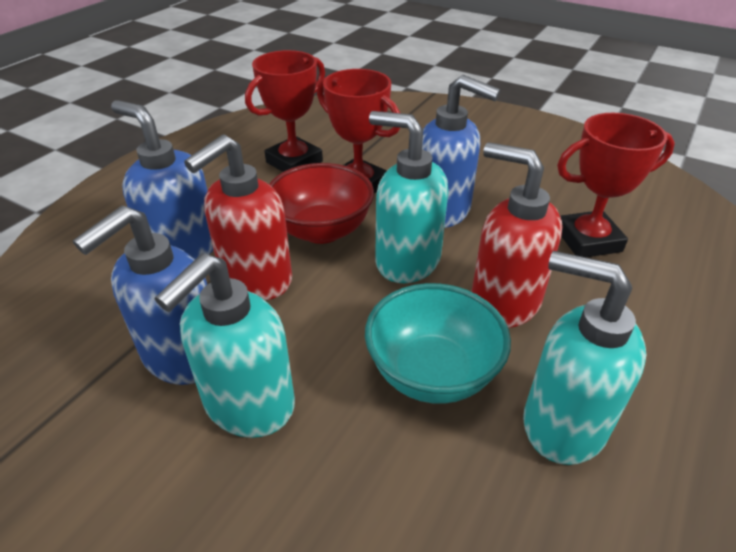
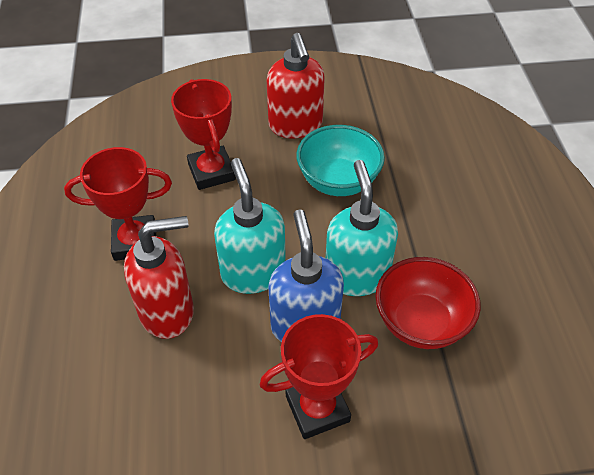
blue soap dispenser: [73,206,207,385] [111,100,214,259] [422,75,500,228] = 3 -> [269,209,344,342] = 1
turquoise soap dispenser: [155,253,295,438] [369,111,448,283] [523,251,646,465] = 3 -> [214,158,286,294] [326,160,398,296] = 2

